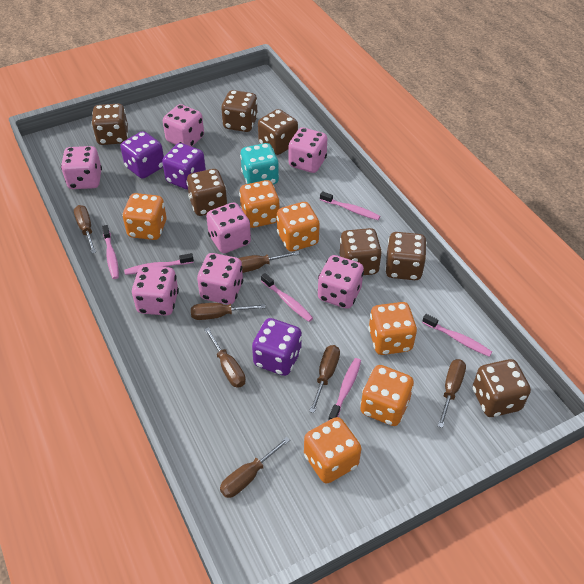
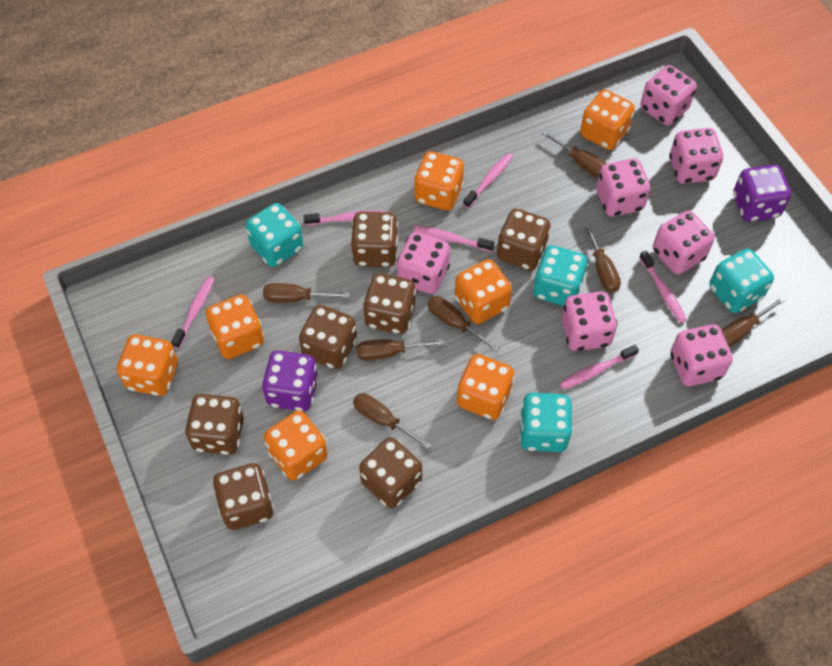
orange dice: [122,193,166,240] [239,180,279,228] [276,202,320,252] [304,417,361,483] [360,365,414,426] [368,302,417,355] = 6 -> [117,334,178,396] [206,294,264,359] [264,411,328,481] [414,151,464,211] [455,259,512,324] [457,354,515,420] [580,90,635,150] = 7
purple dice: [120,131,164,179] [162,143,206,190] [252,318,302,376] = 3 -> [262,350,318,411] [733,165,791,222] = 2
turquoise dice: [240,143,279,184] = 1 -> [246,203,303,267] [519,393,573,452] [533,245,587,306] [709,249,774,313] = 4

